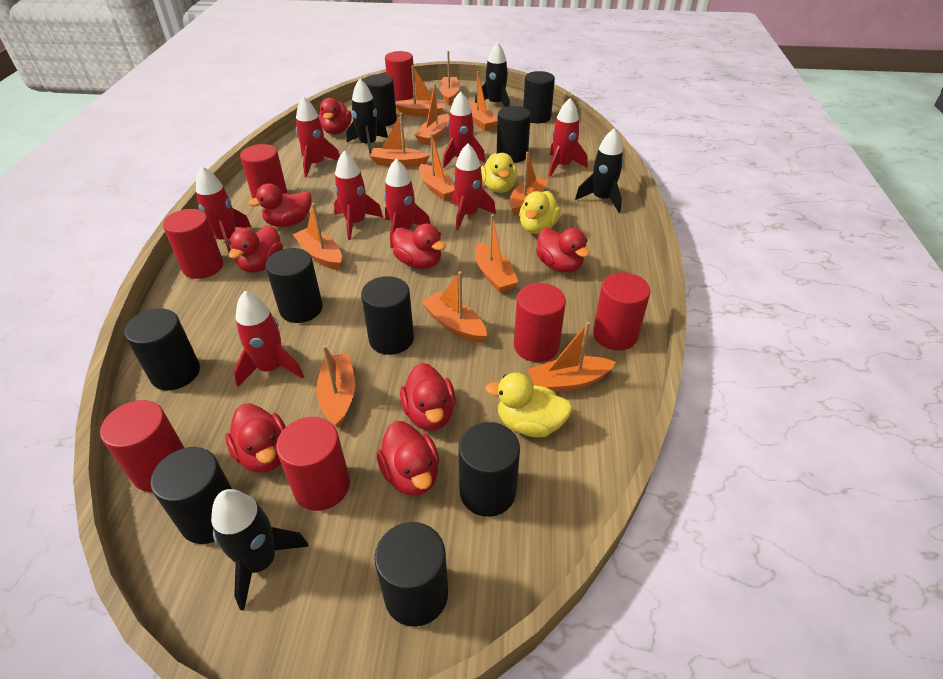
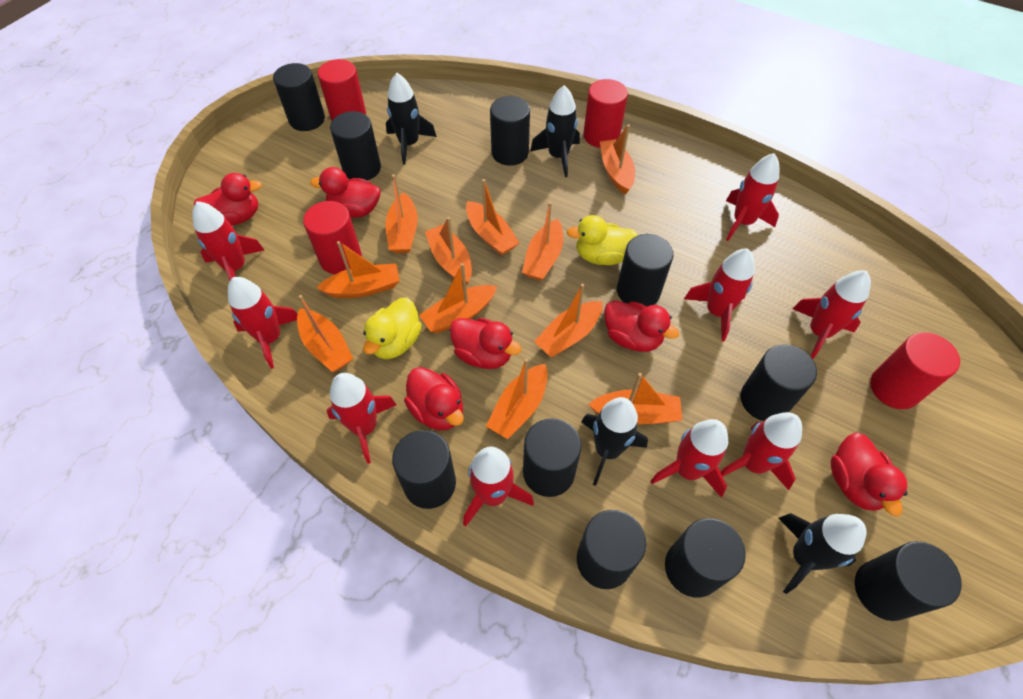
black cylinder: [124,308,200,391] [151,447,232,544] [265,248,323,323] [361,276,414,355] [363,74,397,126] [374,522,448,627] [458,422,520,517] [497,106,531,163] [523,71,555,123] = 9 -> [273,63,325,131] [330,111,381,180] [392,430,456,509] [490,96,530,166] [523,418,581,497] [577,510,646,589] [617,234,673,306] [665,518,746,598] [741,345,817,421] [855,541,962,621] = 10
orange boat: [293,203,342,270] [316,345,355,428] [370,113,430,168] [395,65,445,117] [415,84,449,145] [419,133,454,201] [421,271,487,343] [439,51,460,105] [468,71,498,131] [475,214,519,293] [509,152,548,216] [527,322,616,392] = 12 -> [297,295,353,372] [316,241,400,298] [386,174,418,253] [419,263,497,333] [425,217,472,285] [466,179,519,255] [486,358,548,439] [522,202,563,281] [534,284,603,357] [588,373,682,425] [600,124,635,194] = 11
red cylinder: [100,400,184,492] [163,209,223,279] [240,144,288,199] [276,417,350,511] [385,51,414,101] [514,283,566,362] [593,272,651,350] = 7 -> [303,201,362,274] [318,59,366,121] [583,79,628,148] [870,332,960,409] = 4
red duck: [225,403,286,473] [229,225,283,273] [248,183,312,227] [319,98,352,134] [377,421,439,496] [392,224,446,269] [400,363,456,431] [536,228,590,273] = 8 -> [194,173,262,226] [310,167,380,218] [404,367,464,430] [450,318,521,369] [604,300,679,352] [830,432,908,516] = 6
red rocket: [196,166,251,252] [234,291,304,387] [296,97,340,177] [334,151,383,240] [384,159,431,248] [443,91,485,168] [451,143,496,230] [548,98,588,177] = 8 -> [192,201,264,280] [228,277,298,369] [327,373,396,464] [463,447,534,527] [650,419,728,498] [684,248,755,341] [721,412,802,490] [726,153,779,241] [792,271,871,359] = 9
yellow duck: [481,153,517,193] [485,373,572,438] [519,191,561,234] = 3 -> [363,298,422,359] [567,215,638,265] = 2

